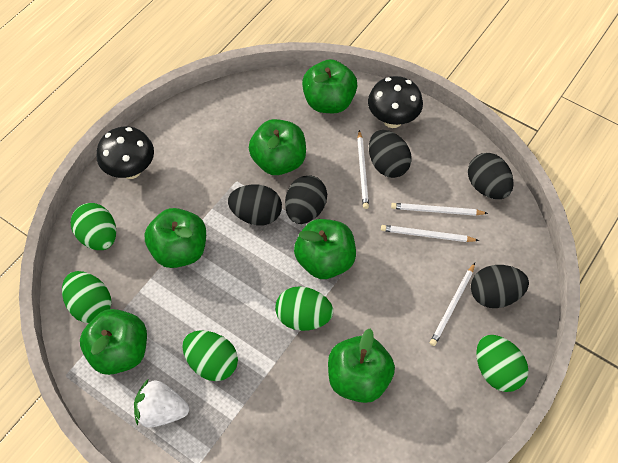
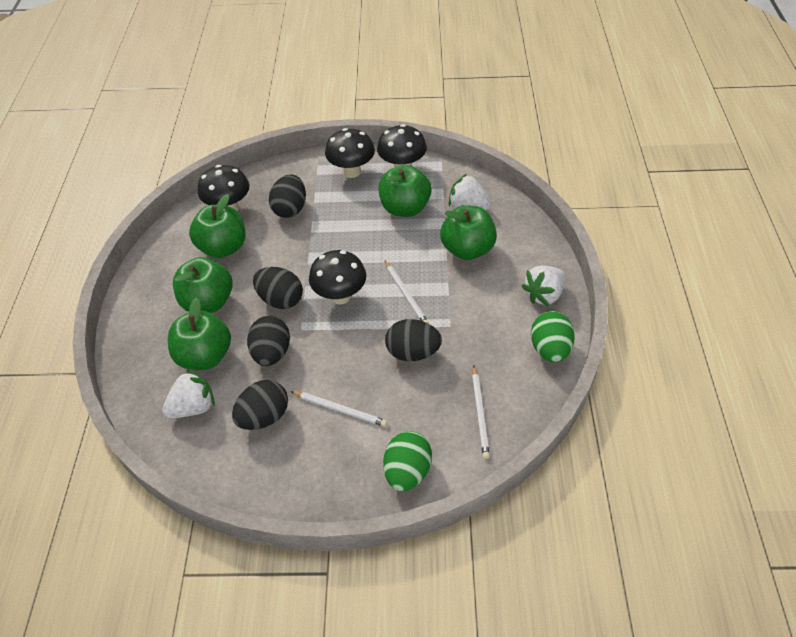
black mushroom: [97,126,154,179] [368,76,423,128] = 2 -> [198,165,249,211] [309,250,366,305] [325,128,375,178] [377,124,427,168] = 4
green apple: [80,309,147,375] [144,208,206,268] [249,119,306,175] [294,219,356,279] [302,59,357,113] [328,329,395,403] = 6 -> [168,297,231,370] [173,257,233,313] [189,194,245,258] [379,165,431,217] [440,205,497,260] = 5
green egg: [62,271,111,323] [71,203,116,250] [182,330,238,381] [275,286,333,331] [476,335,529,392] = 5 -> [383,431,432,491] [531,311,575,363] = 2
white pencil: [357,130,369,209] [381,225,479,242] [391,203,488,216] [430,263,475,346] = 4 -> [290,391,387,427] [384,260,429,324] [472,366,490,459] = 3
white strawberry: [134,379,189,428] = 1 -> [162,370,215,418] [449,174,491,210] [522,265,566,306] = 3

